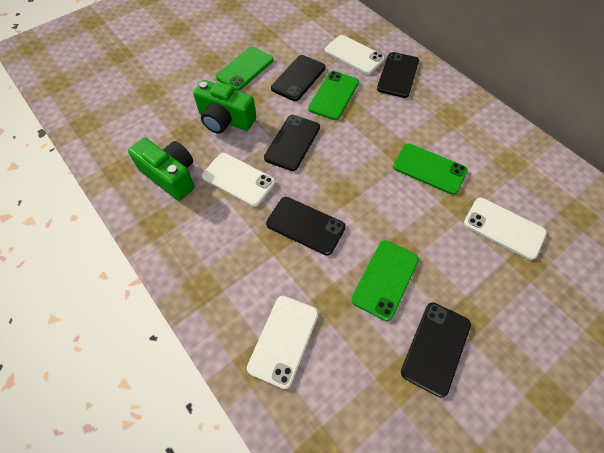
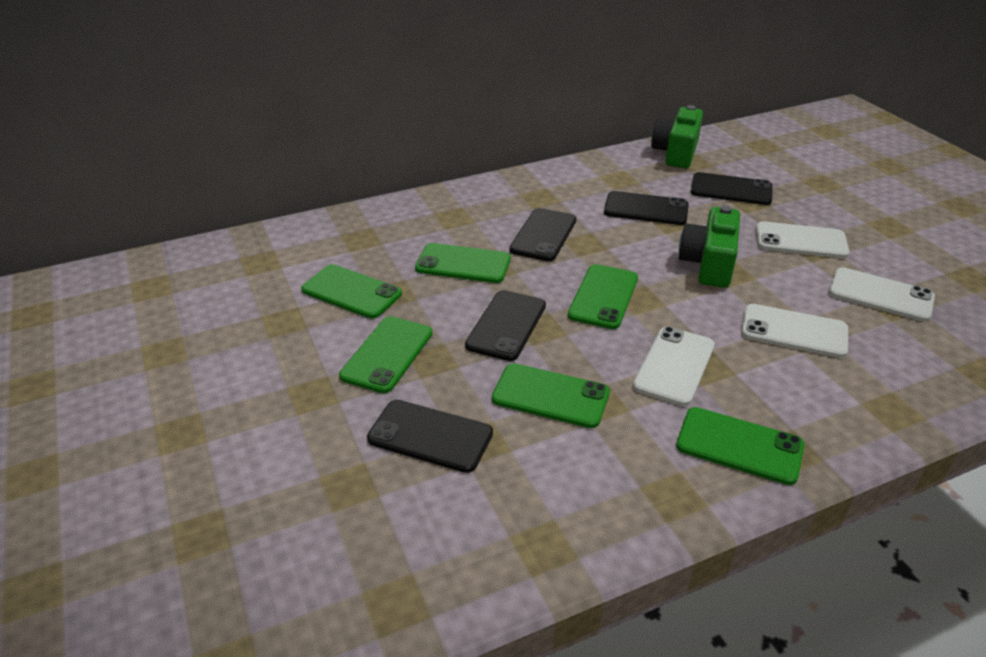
green phone: [216,46,274,91] [308,71,359,120] [351,240,419,321] [393,143,468,195] = 4 -> [301,264,402,319] [339,316,433,393] [415,243,511,283] [492,363,610,428] [568,264,638,329] [676,407,805,485] = 6

